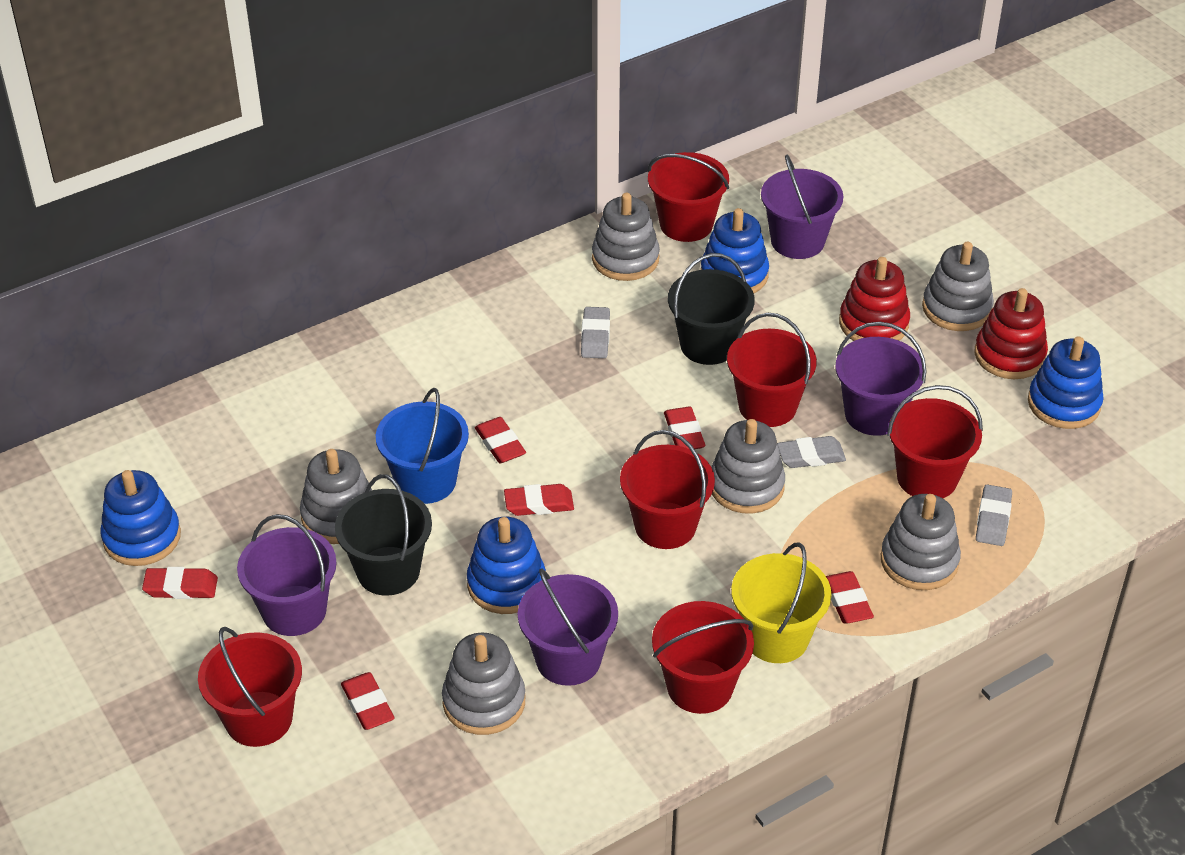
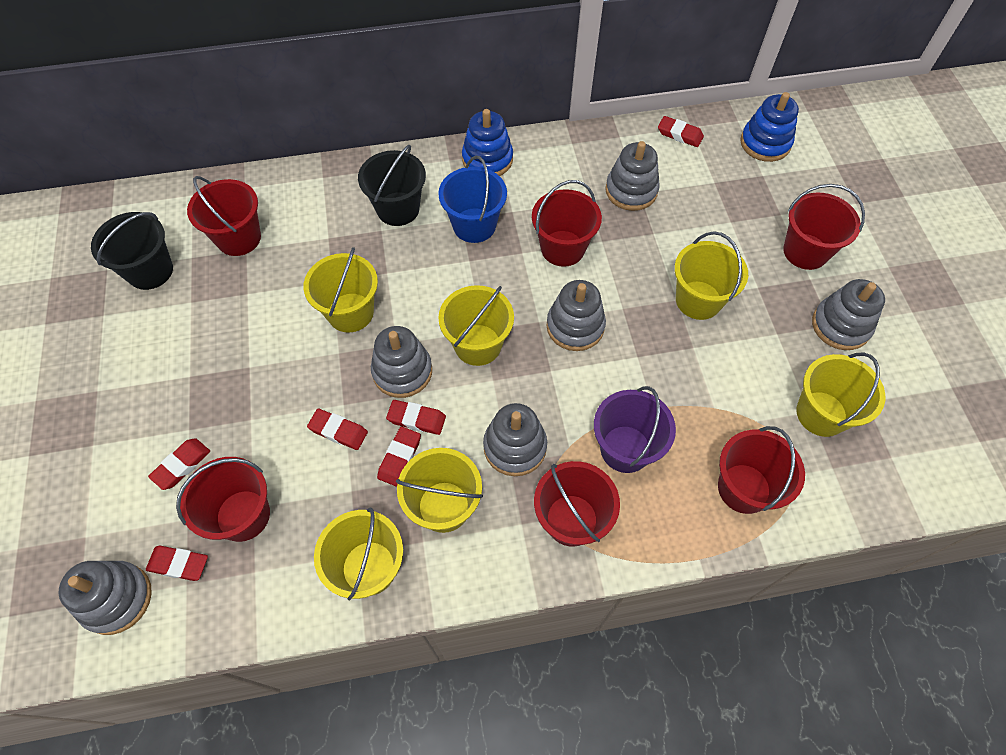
blue stacking toy: [101,470,181,566] [467,517,546,614] [701,208,769,293] [1028,336,1104,429] = 4 -> [462,109,513,176] [740,92,799,162] = 2
grey eraser: [581,307,610,358] [777,436,846,468] [976,485,1012,546] = 3 -> none = 0
purple bucket: [237,514,337,636] [518,569,618,686] [761,155,843,259] [835,322,927,436] = 4 -> [594,386,676,473] = 1
red stacking toy: [839,257,910,341] [974,288,1048,379] = 2 -> none = 0
yellow bucket: [731,542,831,663] = 1 -> [303,247,378,332] [314,508,403,600] [396,448,483,533] [438,285,514,366] [674,232,748,320] [796,353,885,437] = 6

